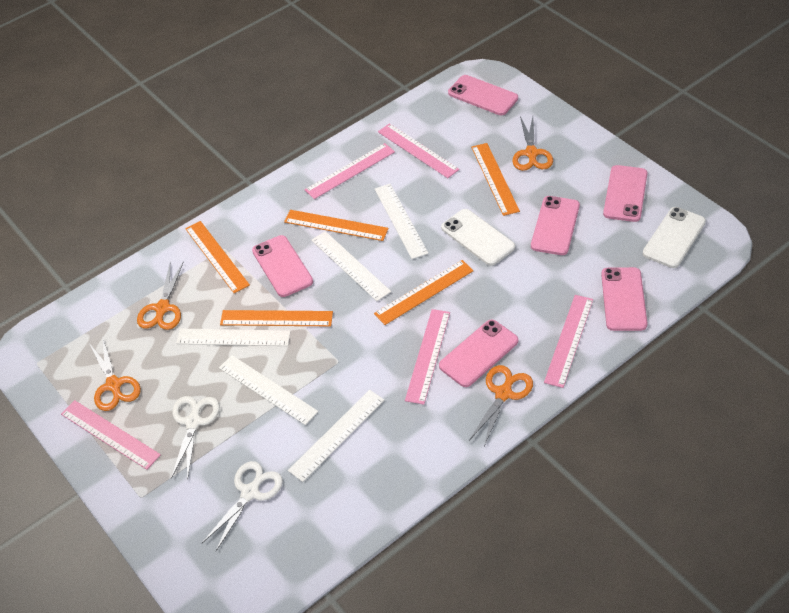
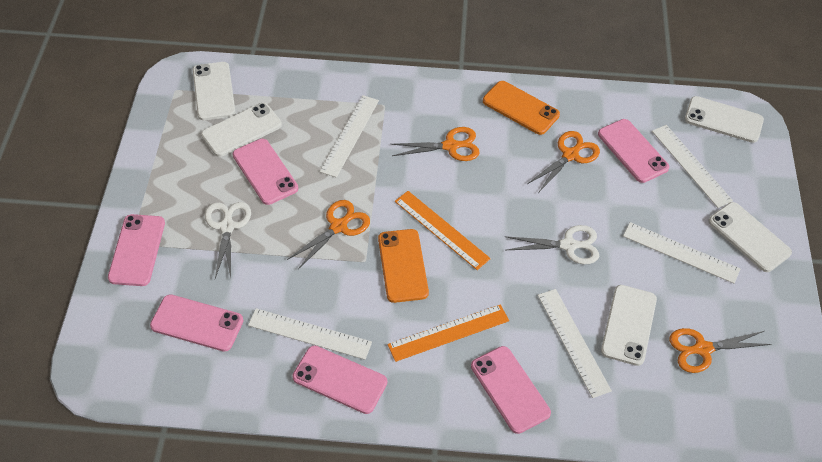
orange phone: none = 0 -> [378,229,429,303] [483,81,560,135] = 2
orange ruler: [185,221,250,293] [220,310,333,326] [284,210,389,241] [374,260,474,325] [471,143,520,216] = 5 -> [388,304,509,362] [395,191,491,270] = 2
pink ruler: [61,400,161,470] [305,143,395,199] [378,123,459,178] [405,309,450,405] [544,295,593,388] = 5 -> none = 0
white phone: [441,209,515,266] [643,207,706,268] = 2 -> [193,62,236,120] [201,103,282,157] [601,285,657,366] [685,96,764,143] [708,202,792,272] = 5

